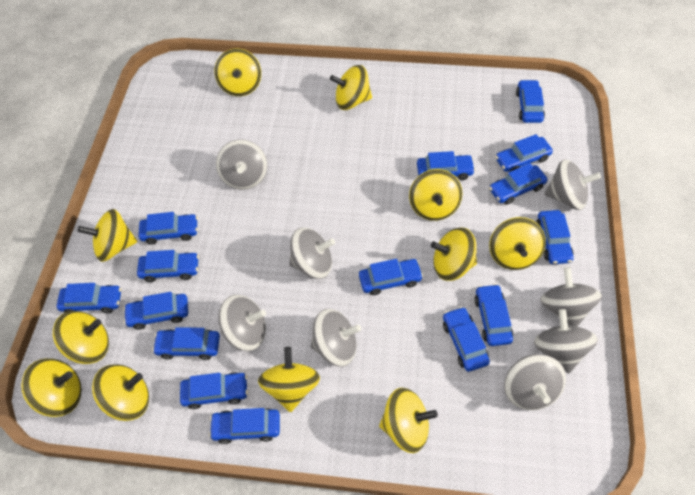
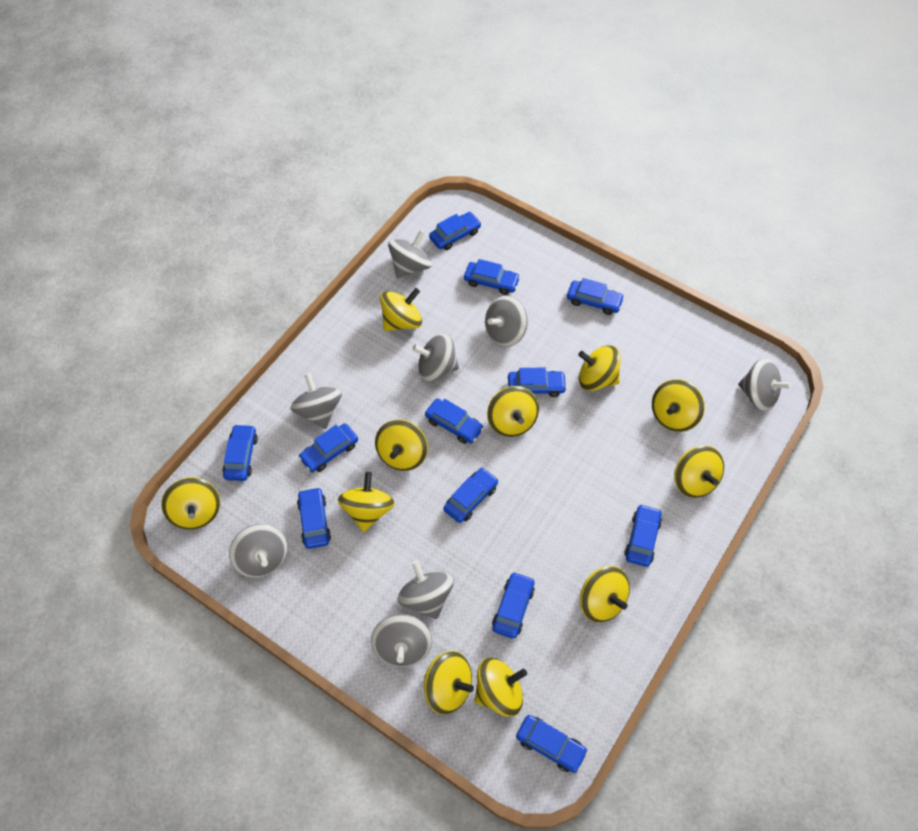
blue car: [57,283,121,313] [124,292,188,330] [137,250,199,282] [139,212,198,245] [152,327,220,360] [180,372,248,409] [209,408,280,444] [359,259,423,295] [417,151,475,180] [443,307,490,372] [474,284,513,346] [489,163,547,205] [495,134,553,172] [516,80,545,123] [536,210,574,264] = 15 -> [223,424,258,481] [297,487,331,549] [298,423,358,472] [425,398,484,444] [429,212,481,250] [443,467,498,523] [464,259,520,295] [492,572,535,639] [508,368,567,397] [516,715,588,773] [567,278,624,315] [624,504,662,567] = 12

